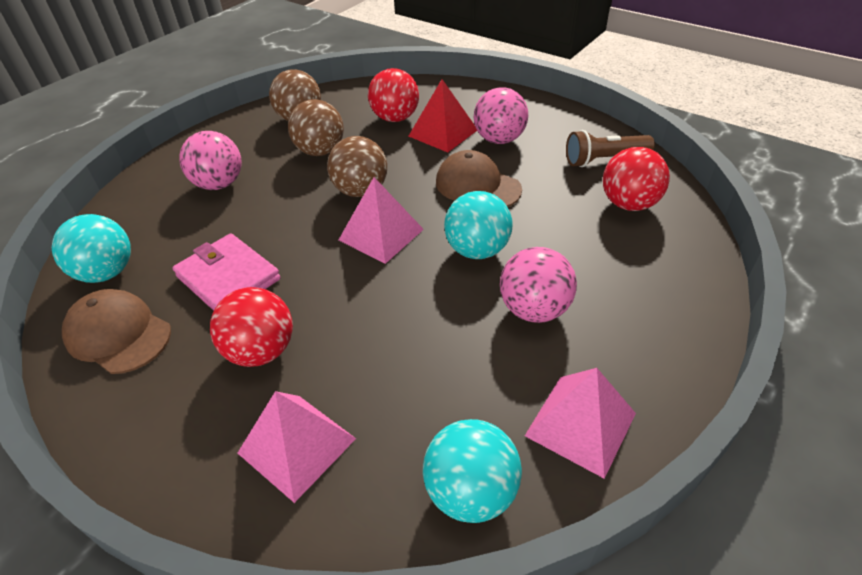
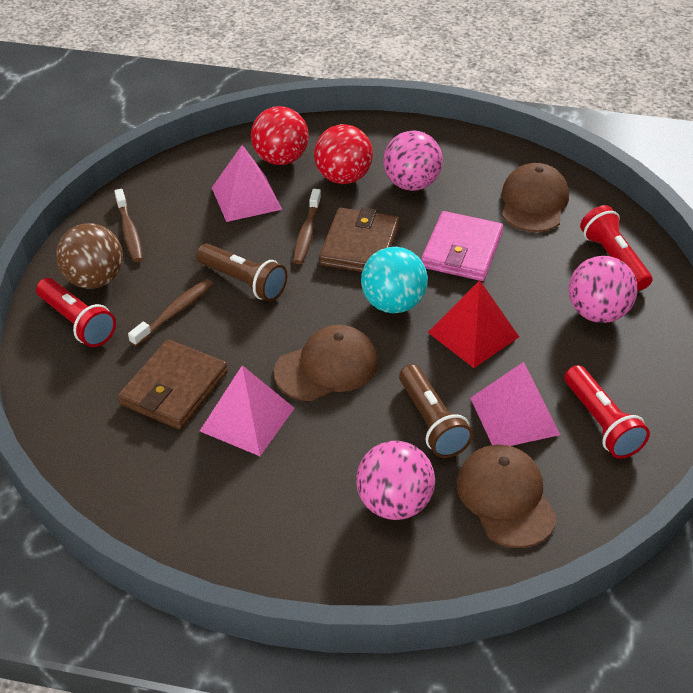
brown ball: [269,69,321,121] [288,99,344,156] [327,136,387,197] = 3 -> [56,223,123,289] = 1
brown cap: [62,289,171,374] [436,150,522,207] = 2 -> [274,325,378,401] [457,445,557,548] [502,163,569,232] = 3
brown flashlight: [566,130,655,167] = 1 -> [196,243,287,302] [399,364,473,458] = 2
brown toothbrush: none = 0 -> [114,189,143,262] [128,279,213,346] [293,189,321,264] = 3
brown wallet: none = 0 -> [118,339,228,430] [319,207,399,272] = 2
red ball: [210,287,293,367] [368,68,419,122] [603,147,670,211] = 3 -> [251,106,309,165] [314,124,373,184] = 2
red flashlight: none = 0 -> [36,278,116,347] [564,365,650,459] [580,205,652,290] = 3
turquoise ball: [52,214,131,283] [423,419,522,523] [444,191,512,259] = 3 -> [361,247,428,313] = 1

